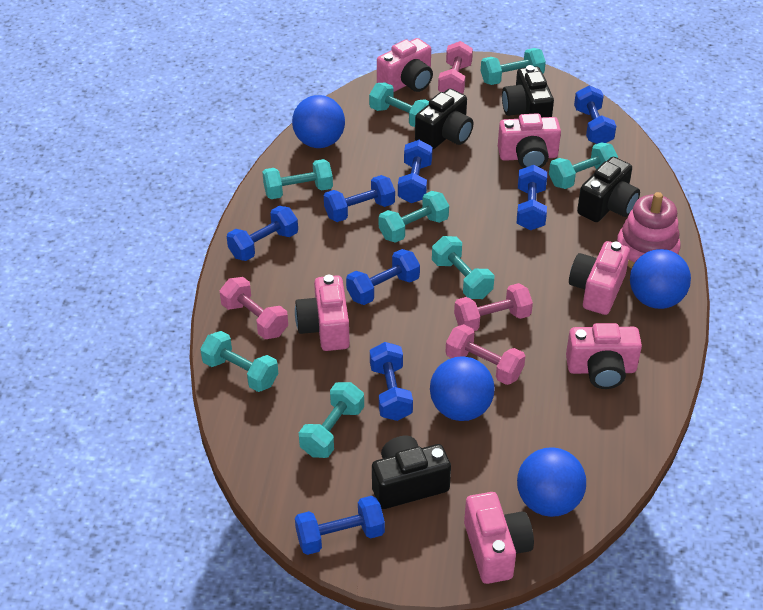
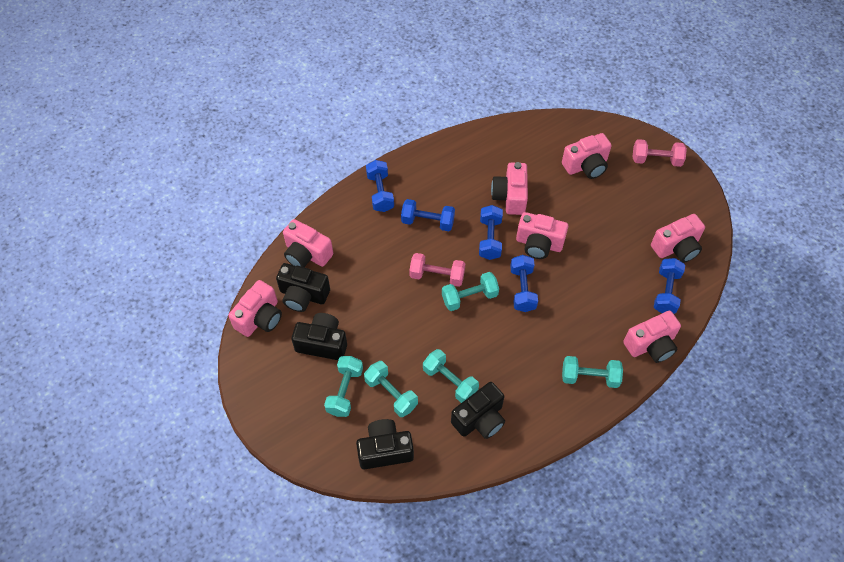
blue ball: [292,95,345,148] [430,356,495,421] [517,447,586,517] [630,249,691,309] = 4 -> none = 0
blue dumbbell: [227,206,298,261] [295,496,385,555] [324,175,395,222] [346,249,420,305] [370,342,413,421] [398,140,433,203] [517,165,547,230] [574,85,616,144] = 8 -> [366,160,394,212] [401,199,455,231] [479,205,503,260] [510,255,538,312] [654,258,685,314] = 5
pink camera: [295,275,350,351] [377,38,433,92] [464,492,534,584] [498,113,561,168] [566,323,642,389] [569,241,630,315] = 6 -> [228,280,282,337] [283,219,333,267] [491,162,528,215] [516,212,568,259] [562,133,612,179] [623,311,681,363] [651,214,705,263] = 7
pink dumbbell: [220,277,288,339] [438,41,473,94] [445,324,525,385] [454,283,533,331] = 4 -> [409,253,465,287] [633,139,687,167] = 2
pink stacking toy: [617,192,681,268] = 1 -> none = 0
turquoise dumbbell: [200,331,278,392] [262,159,333,199] [299,382,364,458] [369,83,429,127] [379,191,449,243] [432,236,494,299] [481,48,546,85] [549,142,618,189] = 8 -> [324,356,363,417] [364,361,418,417] [423,349,479,403] [442,272,499,311] [562,356,623,388] = 5

